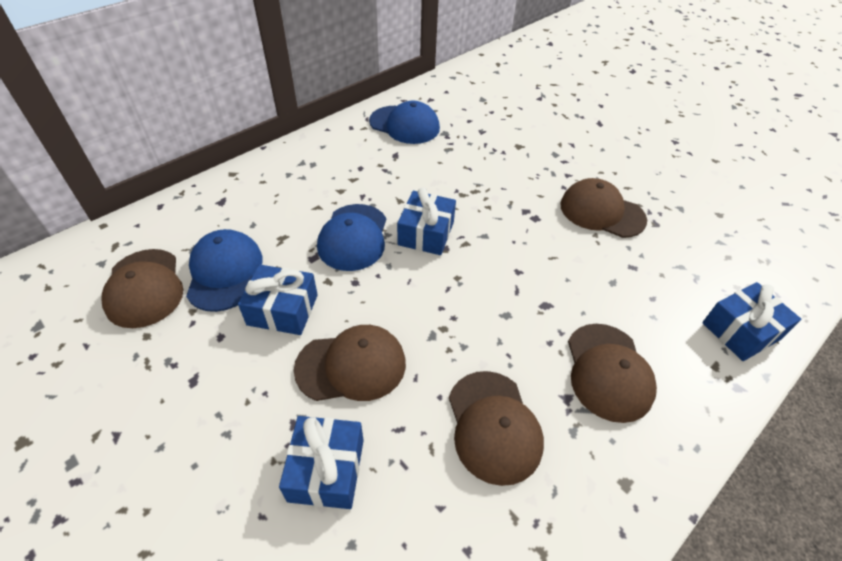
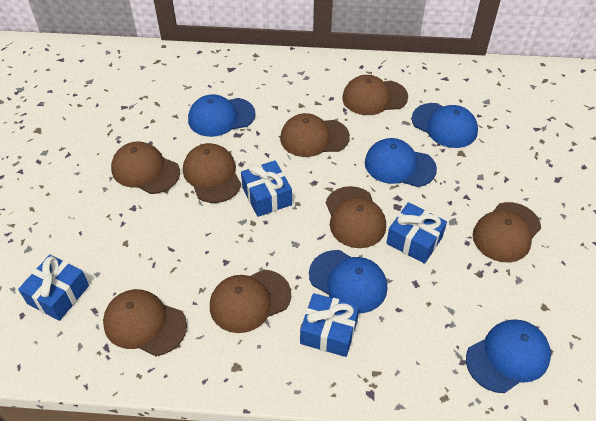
blue cap: [186,229,263,312] [317,204,386,271] [369,101,440,144] = 3 -> [188,94,256,137] [309,250,387,313] [365,138,437,187] [412,103,478,148] [466,319,551,393] = 5
brown cap: [102,249,184,328] [294,325,406,401] [449,371,544,486] [560,178,647,238] [568,324,657,423] = 5 -> [103,289,187,356] [111,141,180,194] [183,143,241,203] [210,269,291,333] [280,113,350,157] [326,186,386,248] [342,75,408,115] [473,202,541,262] = 8

